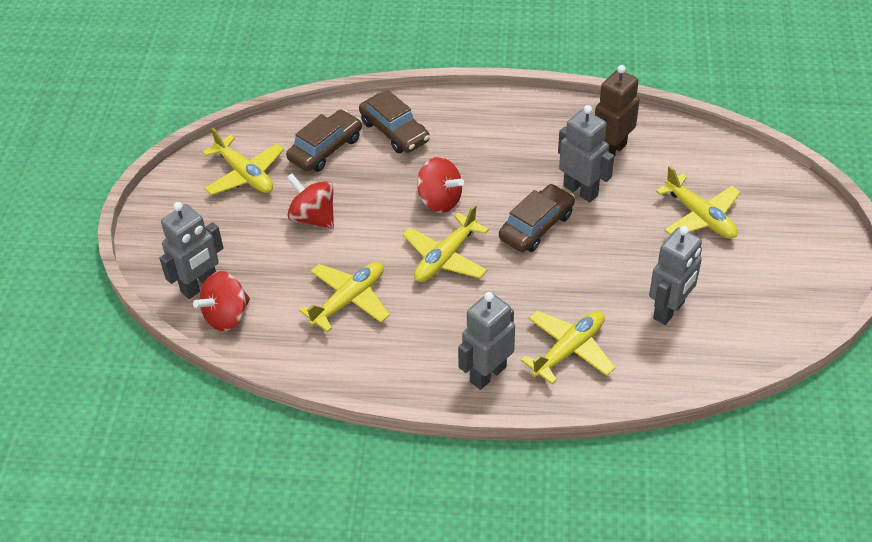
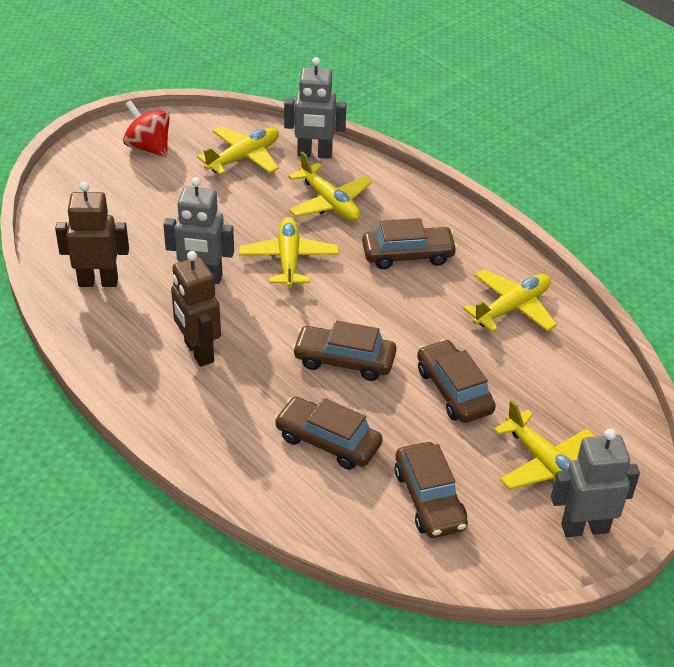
brown car: [286,110,362,172] [359,90,430,153] [499,184,575,252] = 3 -> [274,397,382,470] [292,320,396,381] [362,218,457,269] [395,442,468,538] [417,339,496,423] = 5
brown robot: [595,65,640,157] = 1 -> [55,182,129,287] [171,251,221,367] = 2
grey robot: [159,202,223,299] [458,292,515,390] [558,105,614,202] [649,226,702,325] = 4 -> [163,177,234,284] [284,57,346,159] [551,429,640,537] = 3
red spinning top: [193,271,250,331] [286,173,334,229] [417,157,464,213] = 3 -> [123,100,170,157] = 1

